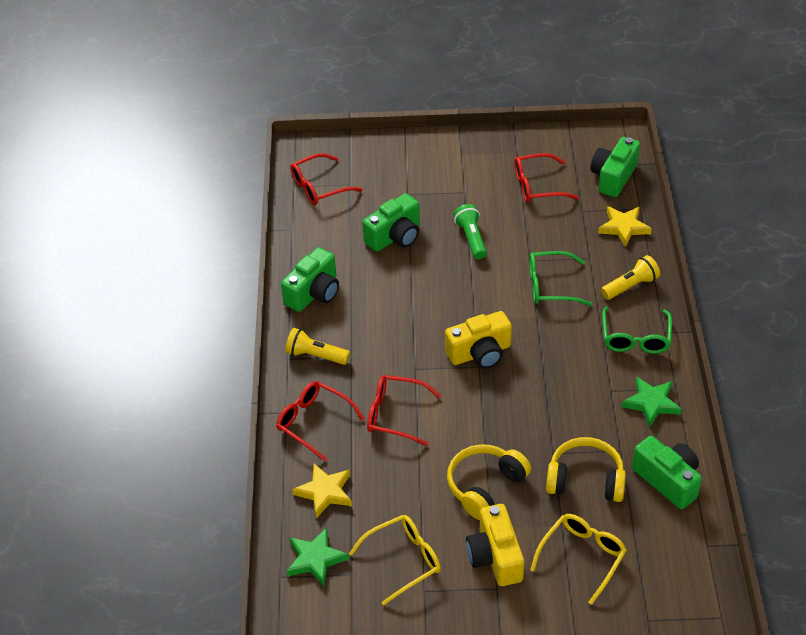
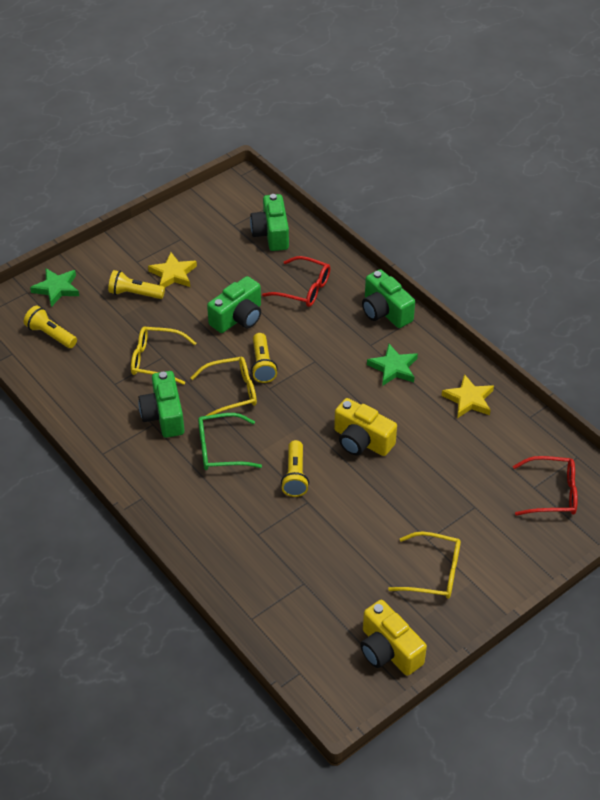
green flashlight: [453,204,487,259] = 1 -> none = 0
green glasses: [529,251,592,306] [602,306,672,354] = 2 -> [198,413,262,470] = 1
red glasses: [276,381,365,461] [290,153,363,205] [367,375,441,446] [514,153,579,203] = 4 -> [262,256,330,307] [513,456,578,516] = 2
yellow flashlight: [285,328,350,365] [601,255,660,300] = 2 -> [24,306,77,348] [108,270,165,299] [251,333,278,383] [281,440,309,497] = 4
yellow glasses: [349,515,441,605] [530,514,627,605] = 2 -> [131,327,196,385] [191,357,257,416] [388,532,461,599] = 3
yellow headphones: [447,444,531,520] [546,437,626,502] = 2 -> none = 0

